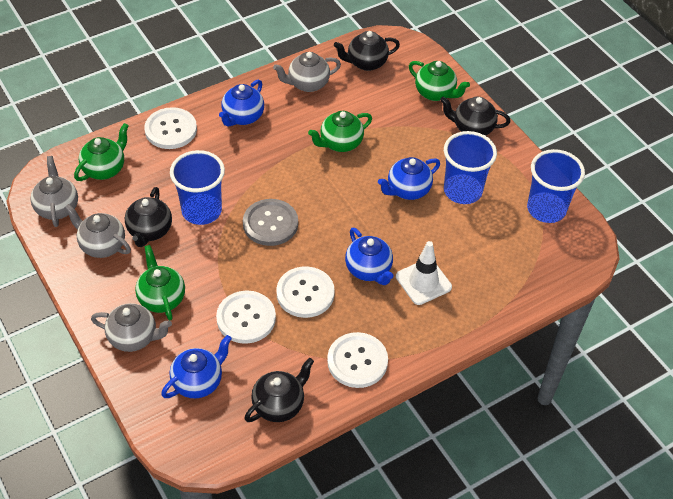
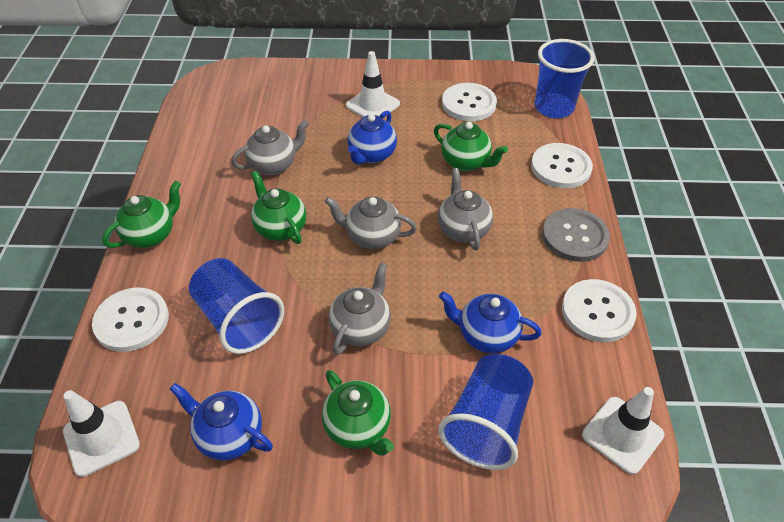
black teapot: [125,187,172,247] [245,358,314,422] [334,31,400,71] [440,97,511,136] = 4 -> none = 0
blue teapot: [161,335,232,398] [219,80,264,127] [345,228,394,285] [378,157,440,200] = 4 -> [170,383,273,461] [347,111,397,164] [439,291,542,353] = 3
white traffic cone: [396,241,452,305] = 1 -> [63,390,140,477] [346,51,400,117] [582,387,665,475] = 3

